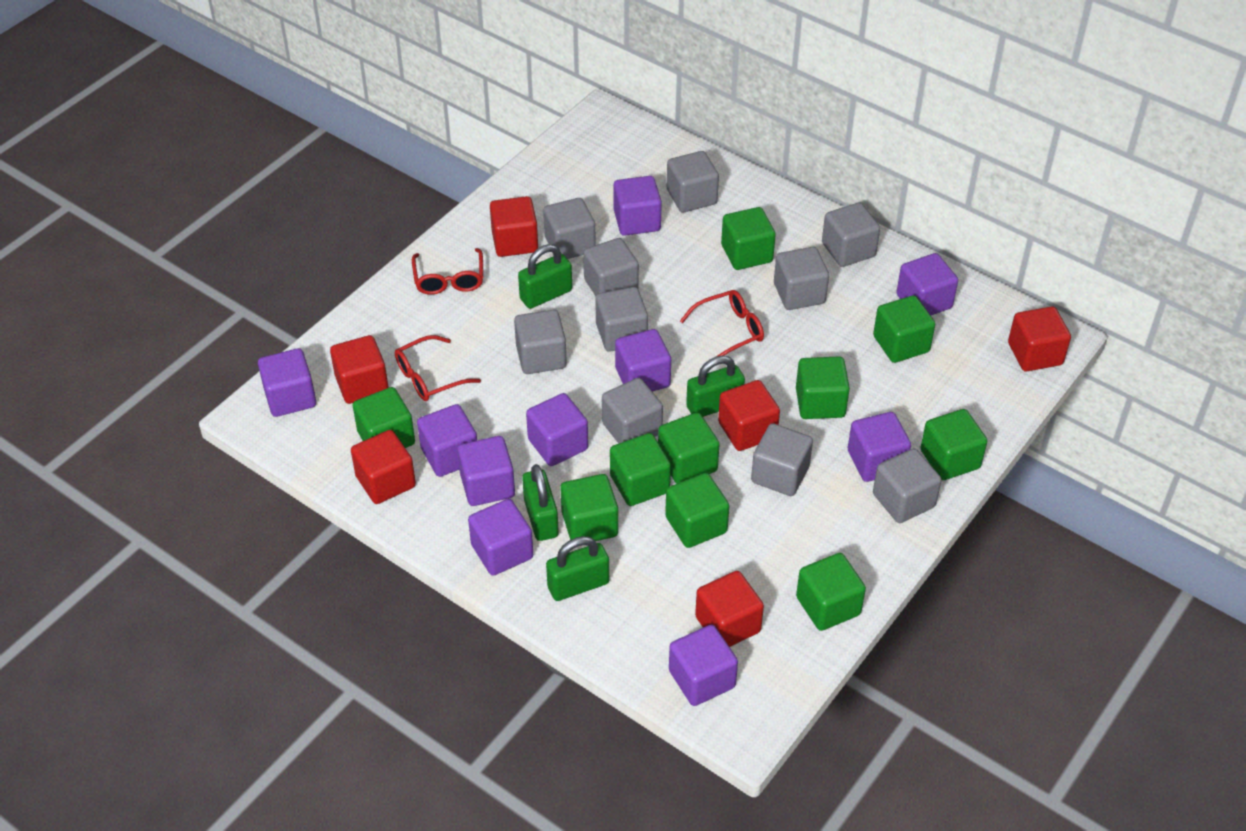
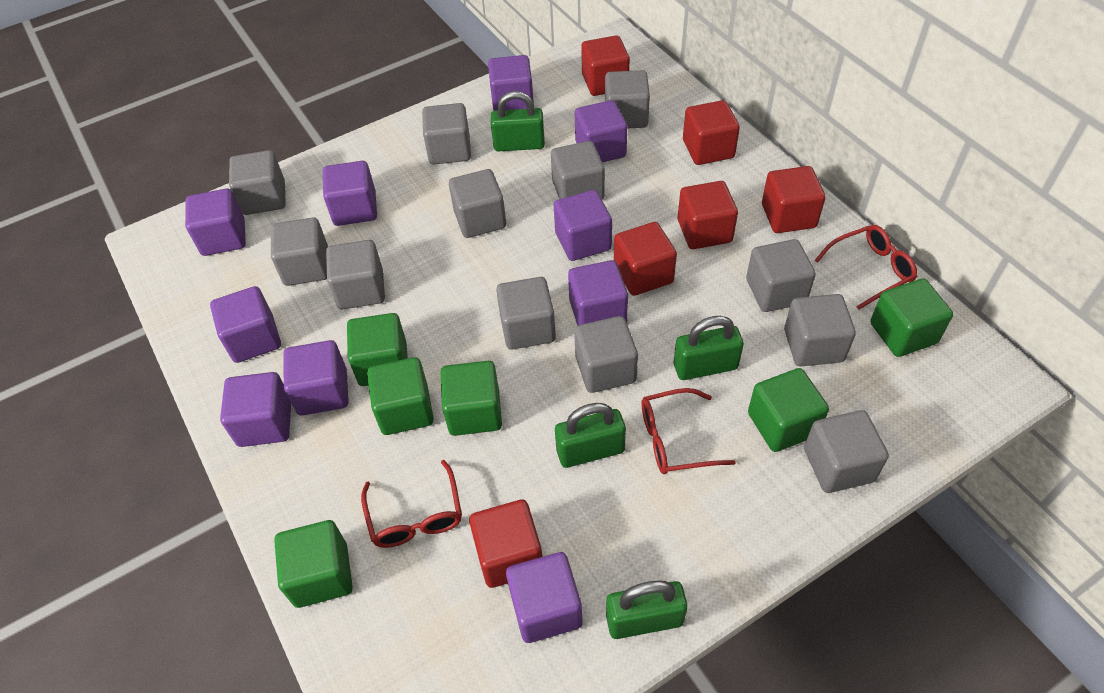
green cube: [353,387,415,448] [560,474,618,541] [610,433,671,506] [658,412,720,484] [665,473,729,548] [721,207,776,270] [796,357,850,419] [796,553,866,631] [873,295,935,363] [920,409,987,480] = 10 -> [274,520,353,608] [347,313,408,386] [367,357,434,435] [440,361,502,436] [748,368,829,452] [870,278,953,357] = 6
grey cube: [514,310,567,374] [543,198,596,259] [583,238,639,296] [595,287,648,352] [602,378,663,444] [667,151,719,212] [751,423,813,496] [774,247,829,310] [822,203,880,267] [873,448,942,523] = 10 -> [229,150,286,215] [271,217,328,286] [326,240,385,309] [422,103,471,165] [449,169,506,238] [496,277,556,350] [551,141,605,199] [574,316,638,393] [605,70,650,128] [746,239,816,312] [784,294,856,366] [804,410,889,493] = 12

